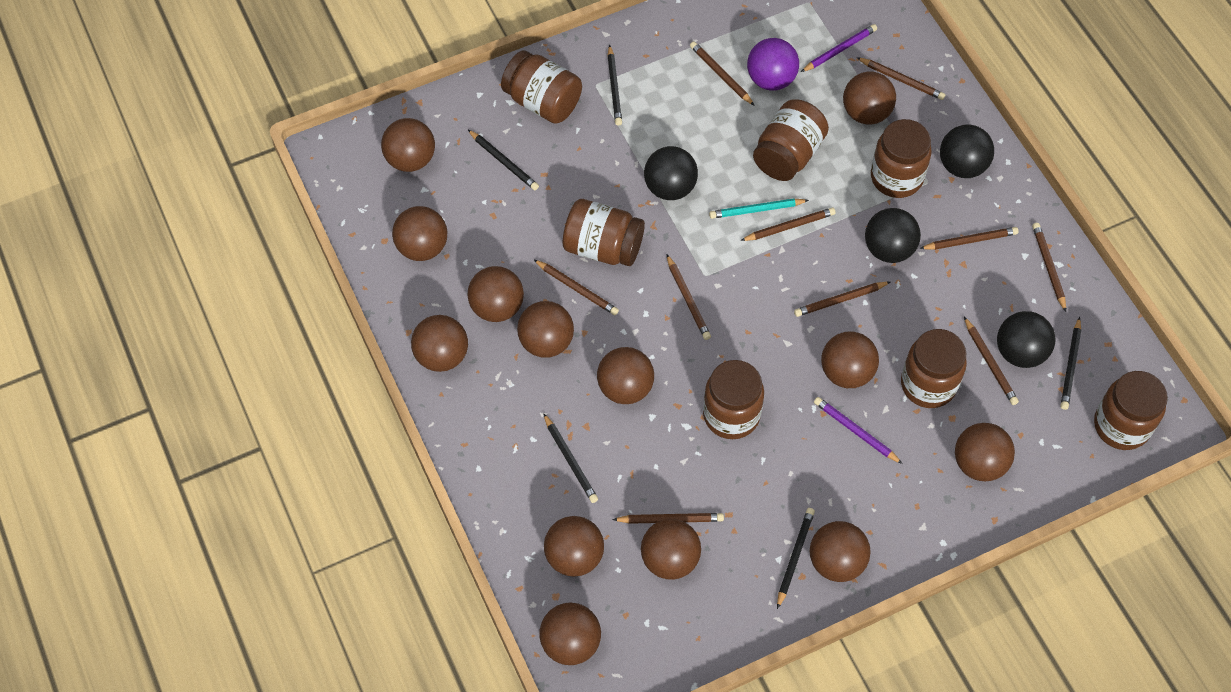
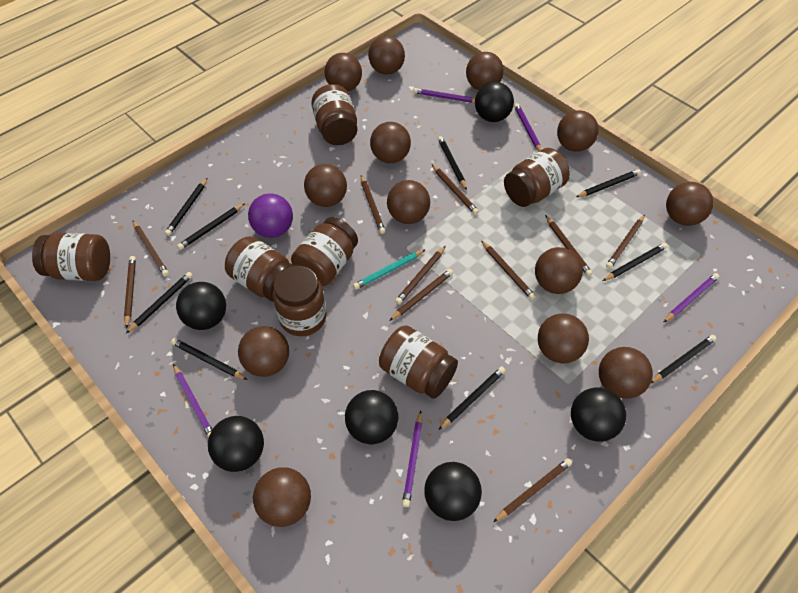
black ball: [644,146,698,200] [865,208,921,263] [940,125,994,178] [997,311,1055,368] = 4 -> [176,282,226,330] [208,416,264,472] [345,390,398,444] [424,462,482,521] [475,82,514,122] [571,387,626,442] = 6
black pencil: [468,130,539,190] [543,413,598,503] [607,45,622,126] [777,508,815,609] [1060,317,1081,410] = 5 -> [126,272,193,334] [165,178,207,236] [171,338,248,380] [177,203,245,250] [438,136,467,190] [438,366,506,430] [576,169,641,197] [603,243,668,281] [651,335,717,383] = 9
purple pencil: [801,24,877,72] [814,397,903,464] = 2 -> [173,364,212,438] [402,411,422,507] [413,88,475,103] [514,103,542,151] [663,273,719,323] = 5

